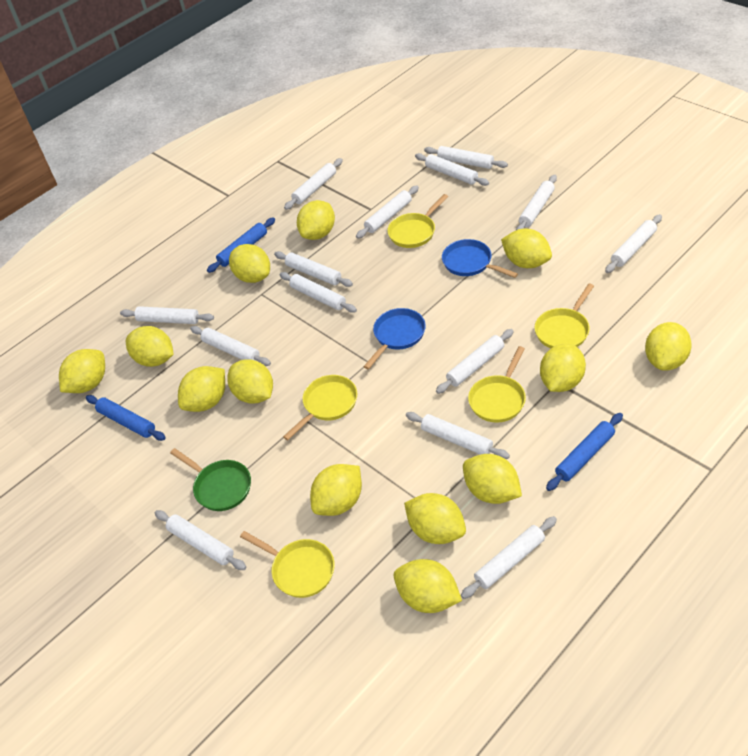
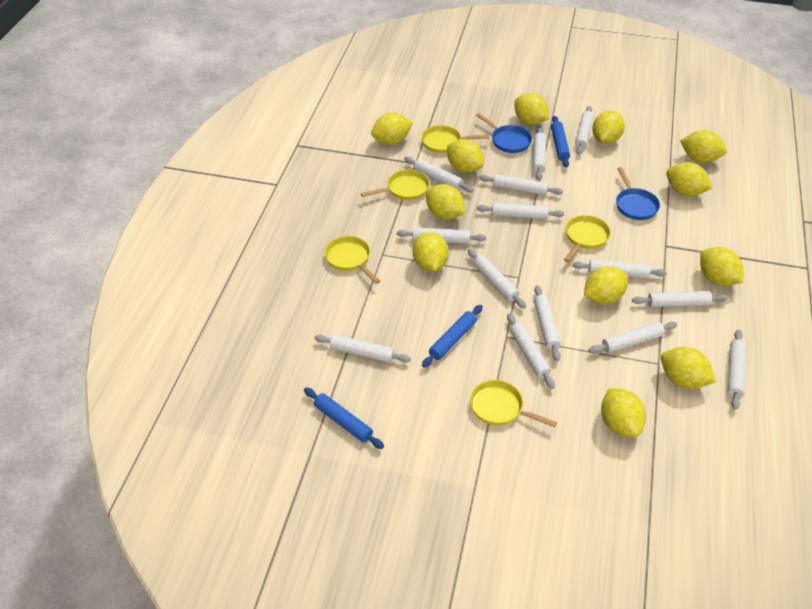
green pan: [170,448,251,511] = 1 -> none = 0
yellow lemon: [59,349,105,393] [126,326,174,367] [178,366,225,412] [227,359,273,404] [229,244,270,283] [297,200,335,240] [310,464,362,516] [394,559,462,613] [404,493,466,544] [463,454,522,504] [501,228,552,268] [540,344,586,392] [645,322,692,371] = 13 -> [371,113,412,145] [413,232,449,271] [426,184,465,219] [447,139,484,173] [514,93,549,125] [584,266,628,304] [592,110,625,144] [601,388,646,438] [661,347,716,389] [666,162,712,196] [680,130,727,163] [700,247,744,286] = 12

